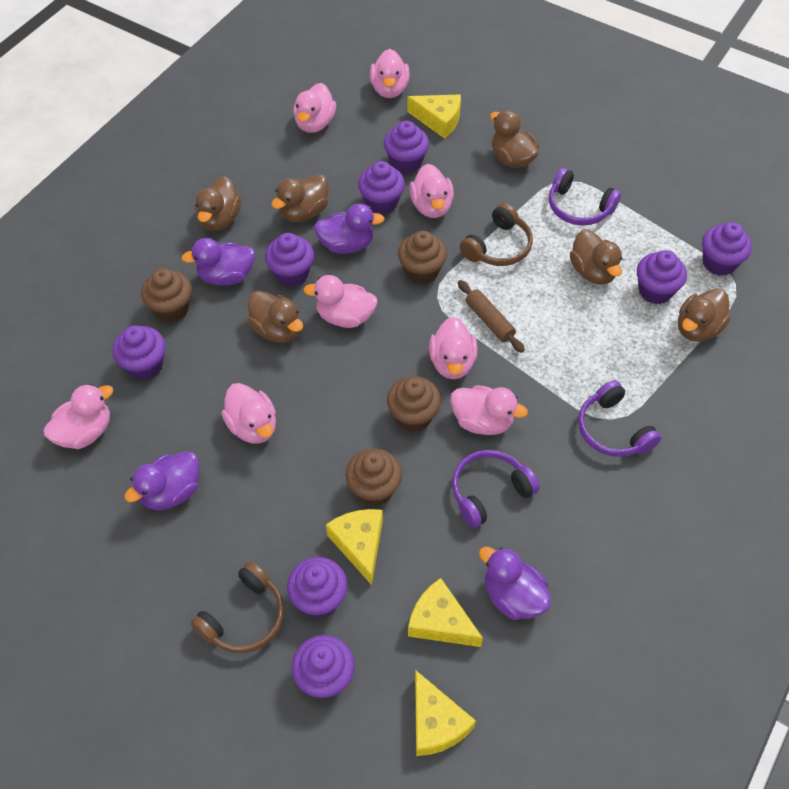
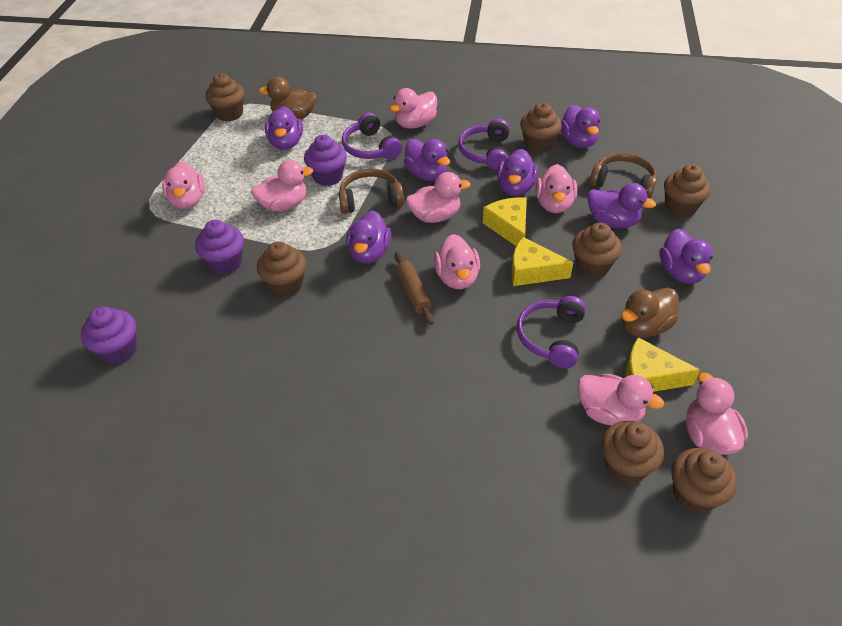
brown cupcake: [141,268,192,322] [345,448,402,506] [387,376,441,432] [398,231,447,285] = 4 -> [205,73,245,122] [257,241,307,297] [520,103,562,153] [572,222,622,278] [601,421,664,484] [664,164,711,217] [672,448,737,514] = 7
brown duck: [195,176,242,231] [247,291,303,343] [271,174,329,222] [490,110,539,168] [570,229,622,285] [678,288,731,342] = 6 -> [259,77,317,119] [621,288,679,337] = 2
purple cupcake: [113,325,166,380] [265,233,314,287] [287,557,348,618] [292,635,355,698] [358,161,405,215] [384,121,429,174] [637,250,687,304] [702,222,752,276] = 8 -> [81,306,137,364] [195,220,244,274] [304,135,347,186] = 3
purple duck: [124,451,199,510] [181,238,255,286] [314,203,385,254] [479,547,552,620] = 4 -> [265,106,303,150] [346,211,391,263] [404,139,450,181] [497,149,538,196] [560,105,600,148] [588,183,656,229] [659,229,713,284] = 7
yellow cheese: [326,509,383,585] [407,95,461,139] [408,578,483,647] [415,671,476,756] = 4 -> [483,197,527,246] [511,237,574,286] [625,337,700,392] = 3

